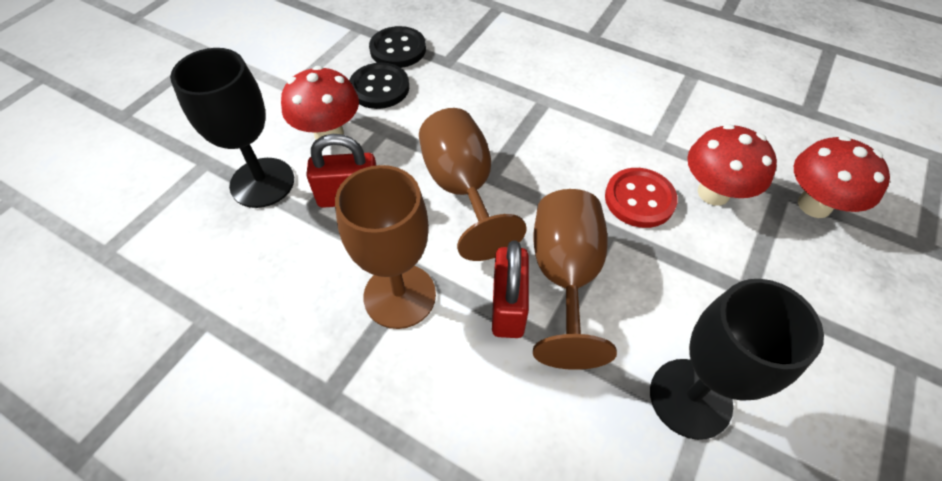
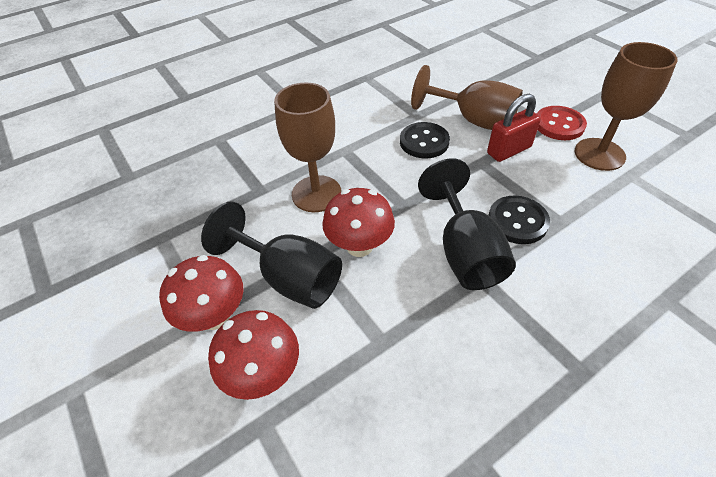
red padlock: [306,134,377,208] [492,241,529,338] = 2 -> [487,94,541,162] = 1

